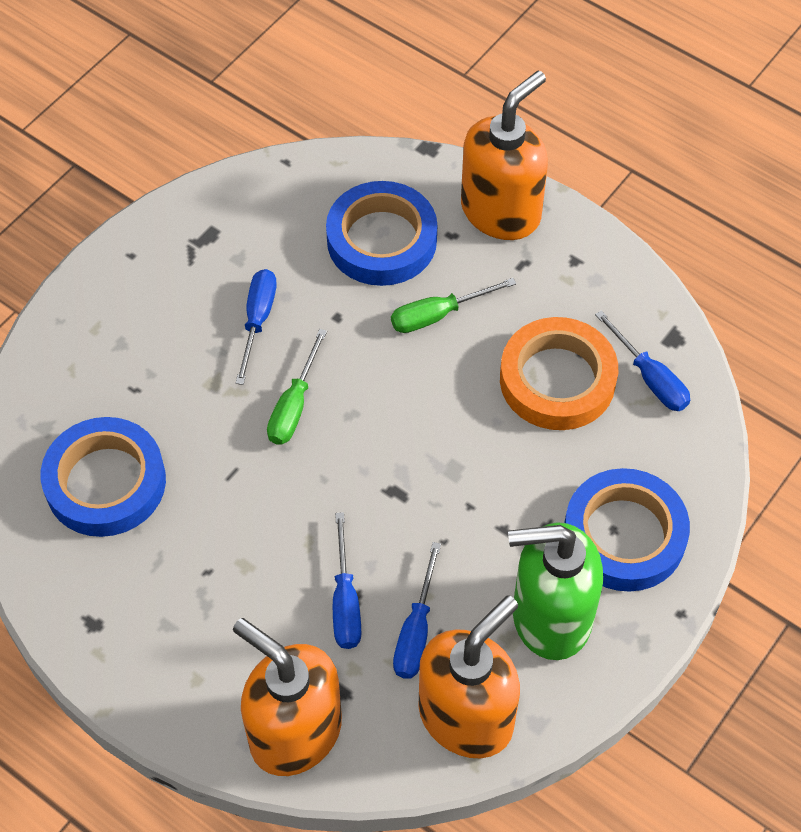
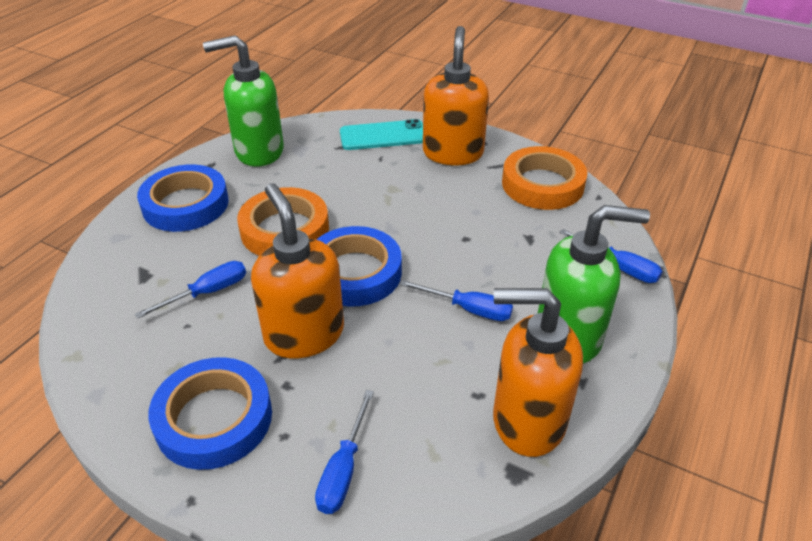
green screwdriver: [267,329,327,444] [391,278,516,333] = 2 -> none = 0
green soap dispenser: [508,522,603,660] = 1 -> [203,35,284,167] [537,205,650,364] = 2
orange tape: [500,317,618,430] = 1 -> [237,187,329,256] [502,146,587,210] = 2
turquoise phone: none = 0 -> [340,119,423,150] = 1

